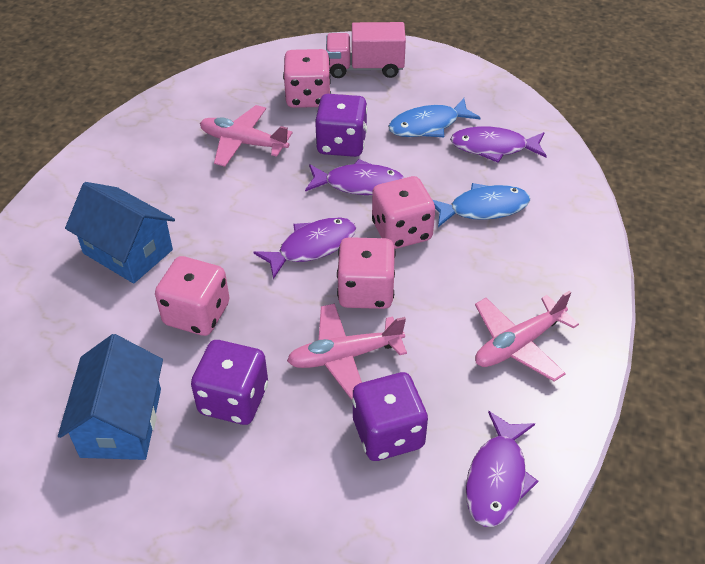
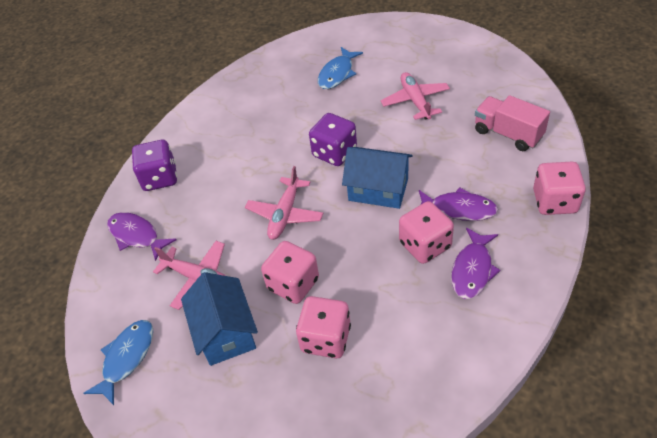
purple dice: [191,340,268,425] [315,94,367,157] [352,372,428,461] = 3 -> [132,140,177,191] [309,113,357,166] = 2
purple fish: [254,217,356,279] [305,159,404,195] [450,126,547,163] [466,411,539,527] = 4 -> [107,212,176,261] [419,187,498,221] [451,228,500,299] = 3

